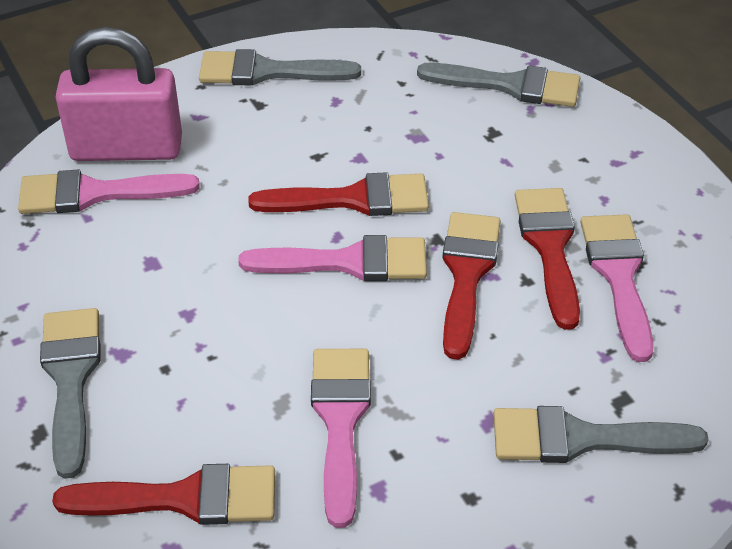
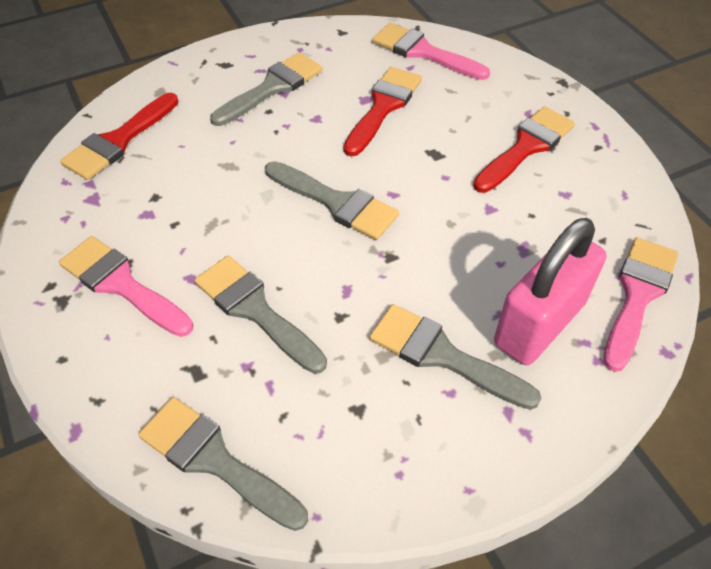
grey brush: [40,308,100,479] [199,49,361,85] [417,63,580,107] [494,406,709,463] = 4 -> [138,397,308,531] [194,256,327,374] [210,52,322,126] [265,161,399,240] [369,304,541,410] = 5
pink brush: [18,170,200,214] [238,235,427,281] [311,349,371,528] [580,214,654,362] = 4 -> [59,236,193,337] [372,23,490,80] [603,237,678,372] = 3
red brush: [52,464,275,525] [248,172,429,216] [442,212,501,360] [515,188,580,330] = 4 -> [60,93,179,180] [344,67,422,157] [473,107,575,193] = 3

